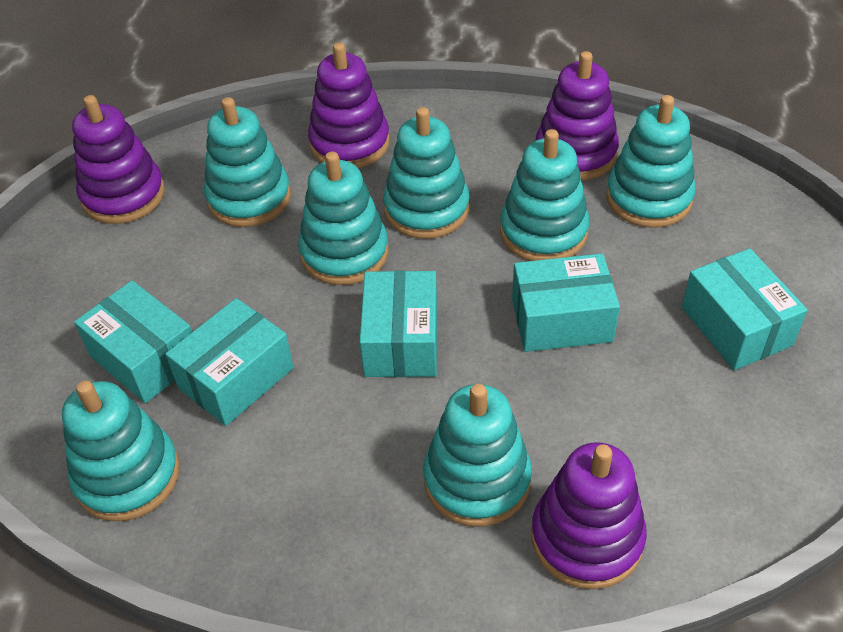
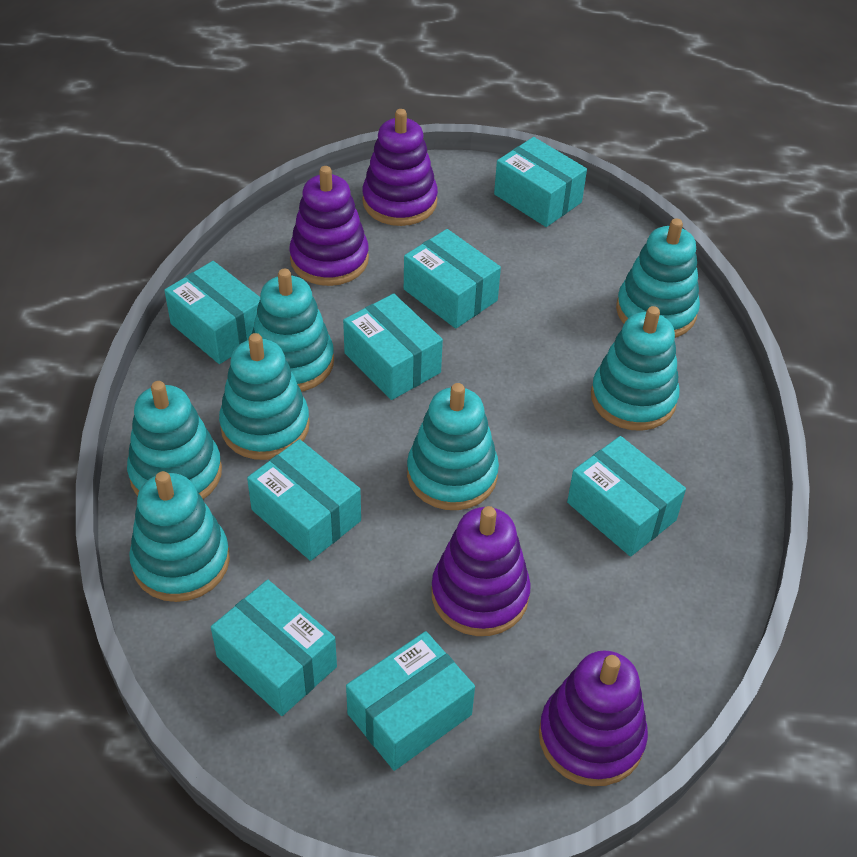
turquoise box: [74,281,192,403] [165,298,294,426] [359,271,437,377] [512,253,620,352] [682,248,807,370] = 5 -> [164,261,260,364] [211,580,337,716] [247,439,361,561] [343,294,443,400] [346,631,475,771] [404,229,501,329] [494,137,587,227] [567,436,686,557] = 8

